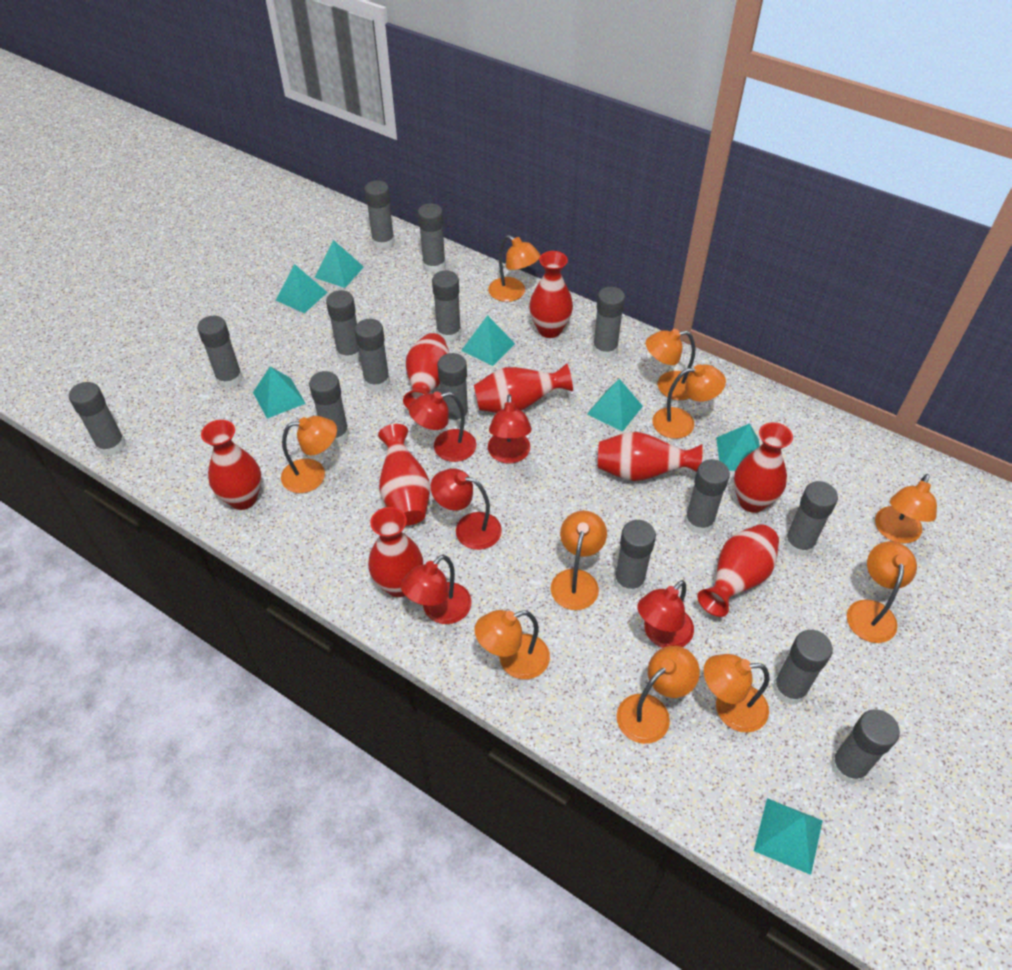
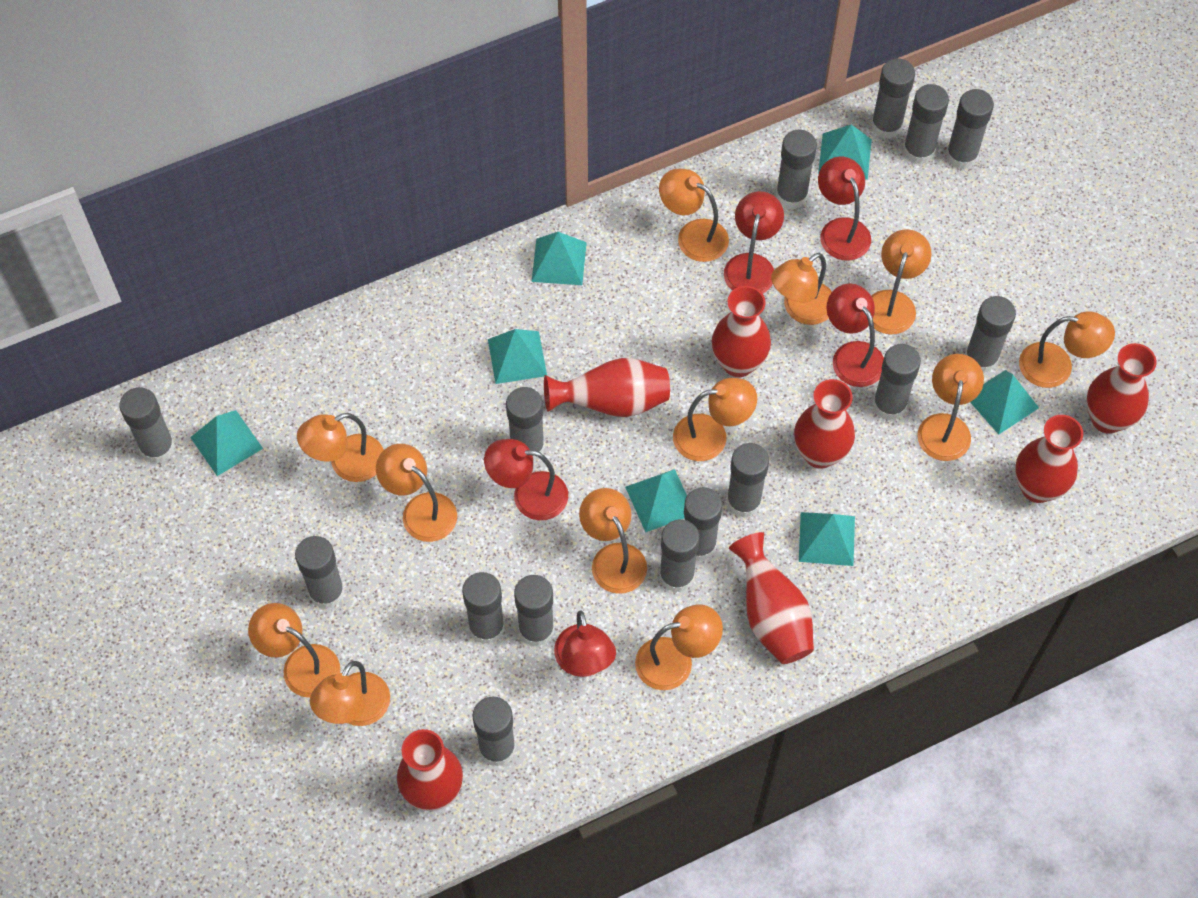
orange lamp: [281,416,337,493] [475,610,550,679] [488,235,540,302] [551,511,607,610] [616,646,700,744] [646,329,695,400] [652,364,726,439] [704,654,769,733] [847,541,917,643] [875,474,937,544] = 10 -> [248,603,340,698] [297,413,384,482] [310,661,390,726] [376,444,457,542] [579,488,647,594] [635,604,723,690] [659,169,729,262] [673,378,757,461] [771,253,832,325] [871,229,931,335] [917,354,984,461] [1019,311,1115,388] = 12
red vase: [201,420,262,510] [368,507,423,597] [378,424,430,525] [403,333,449,409] [474,363,573,413] [529,251,573,338] [598,432,703,481] [697,524,779,617] [734,422,793,513] = 9 -> [397,729,463,811] [544,358,670,417] [712,286,771,377] [729,532,814,664] [794,379,855,469] [1015,415,1083,503] [1086,343,1157,434] = 7

